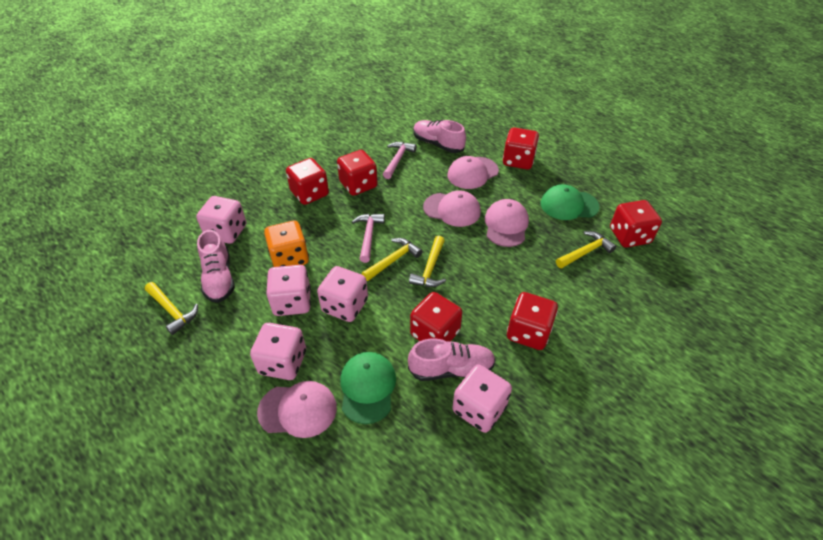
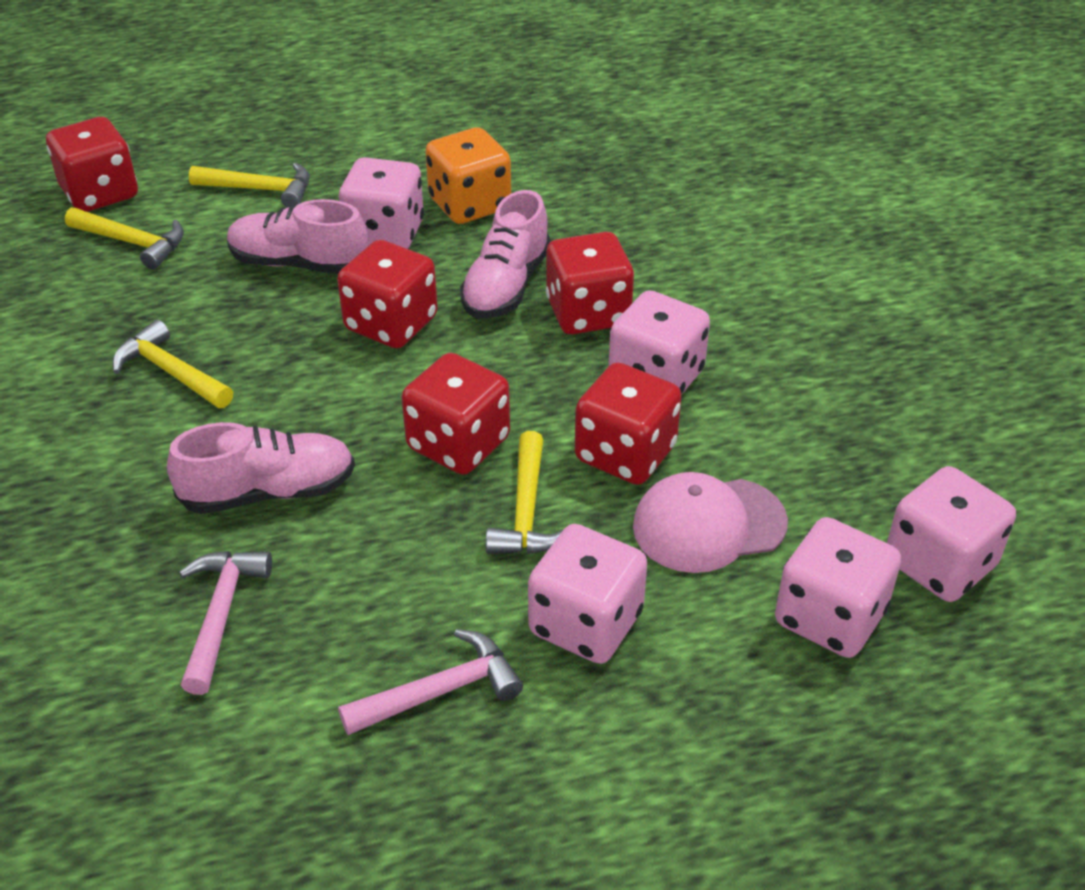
green cap: [340,352,396,424] [541,184,599,220] = 2 -> none = 0
pink cap: [257,381,337,438] [423,190,481,227] [448,156,499,189] [485,199,529,247] = 4 -> [633,472,788,573] = 1
red dice: [286,158,329,205] [337,150,377,196] [410,292,462,341] [503,127,539,169] [507,292,558,350] [610,200,662,248] = 6 -> [46,117,138,212] [337,240,438,348] [402,353,510,475] [546,232,634,334] [575,362,682,485] = 5

